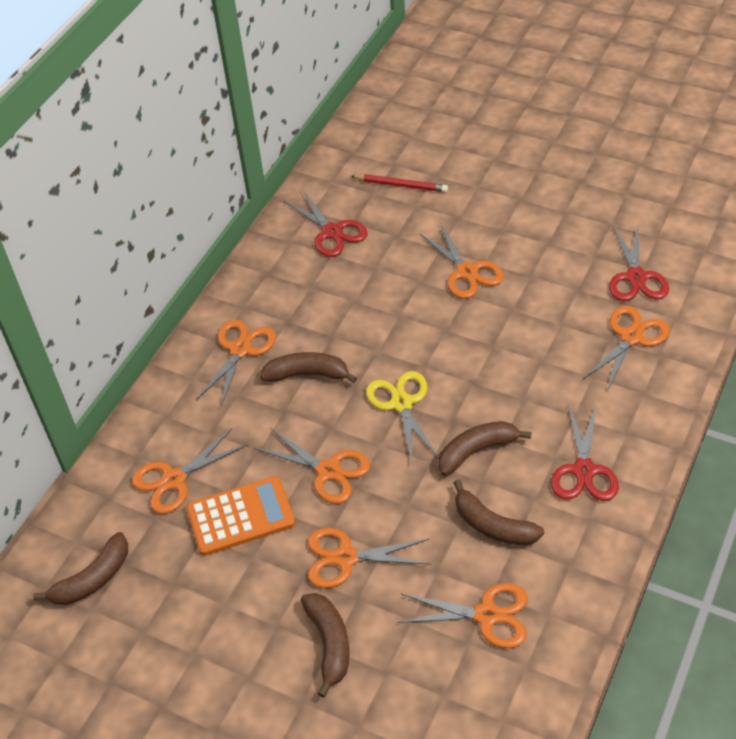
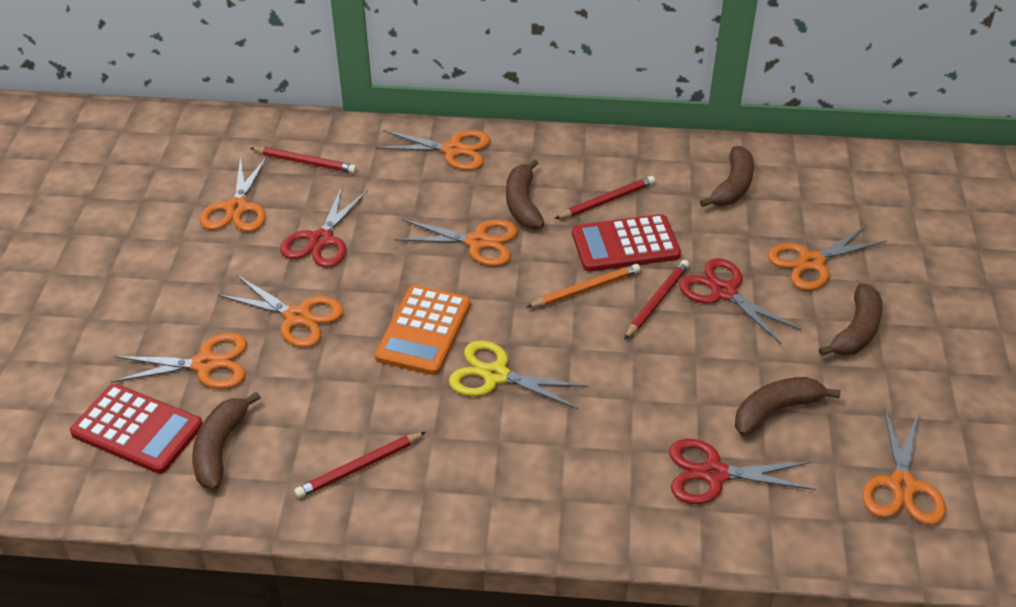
orange pencil: none = 0 -> [526,264,640,308] = 1
red calculator: none = 0 -> [70,384,203,474] [572,214,681,272] = 2
red pencil: [351,174,448,192] = 1 -> [250,147,357,173] [294,432,426,498] [555,176,655,219] [624,260,690,340] = 4

